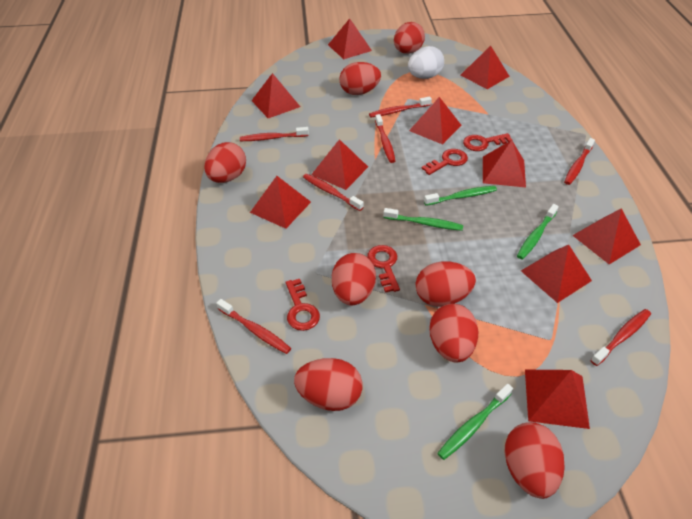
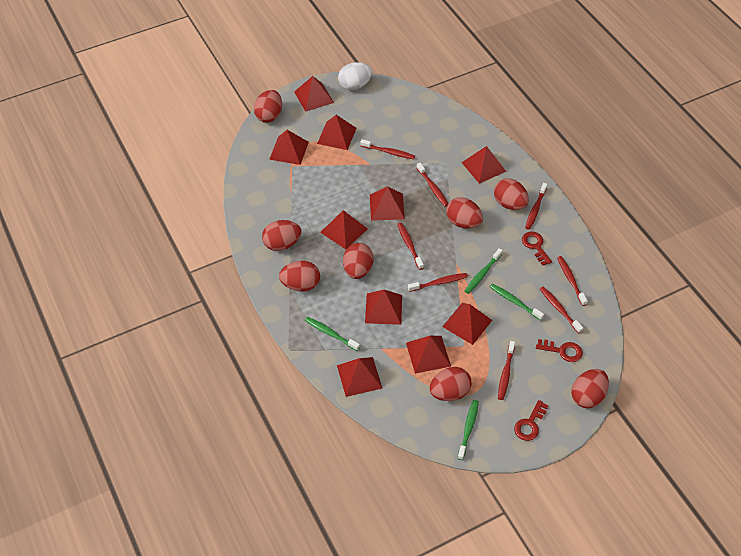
red key: [286,279,320,331] [367,245,400,293] [422,149,468,175] [463,133,512,151] = 4 -> [514,400,548,441] [522,232,552,266] [536,339,583,362] = 3
red toothbrush: [216,299,291,354] [240,127,309,141] [303,174,364,211] [369,96,432,117] [375,114,395,163] [564,138,595,185] [591,309,651,366] = 7 -> [360,139,415,159] [397,223,424,270] [408,273,468,292] [416,163,448,207] [498,341,515,400] [525,183,548,230] [540,287,583,333] [557,256,588,306] = 8

